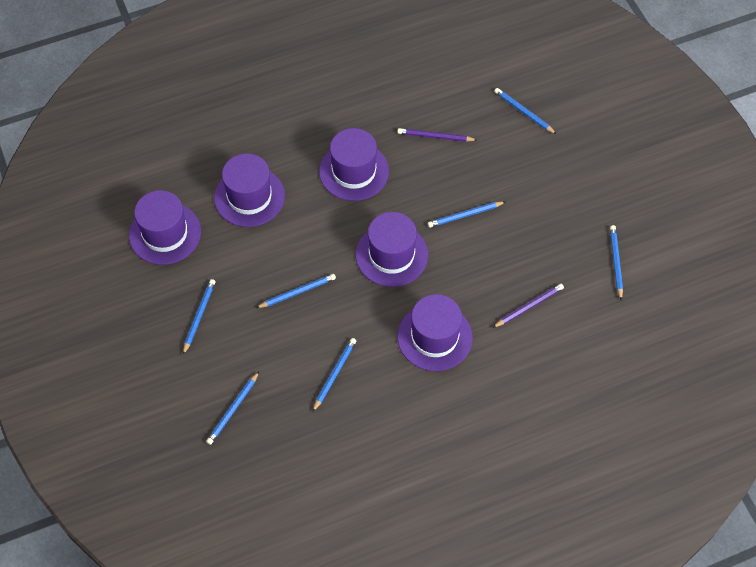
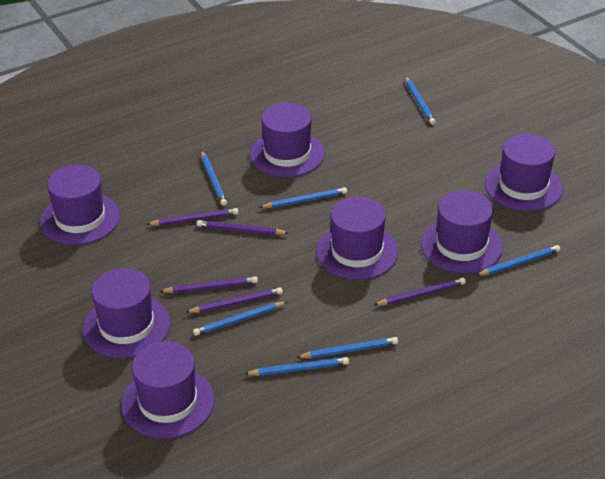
purple hat: [129,190,201,265] [214,153,285,227] [319,128,389,201] [356,212,428,287] [397,294,473,371] = 5 -> [40,165,120,245] [83,268,170,358] [121,341,215,439] [250,103,325,177] [316,196,398,280] [421,190,503,274] [485,134,563,211] = 7
purple pencil: [397,128,477,142] [492,284,564,328] = 2 -> [146,208,239,226] [159,276,258,293] [185,287,283,313] [197,220,288,235] [374,278,466,306] = 5

